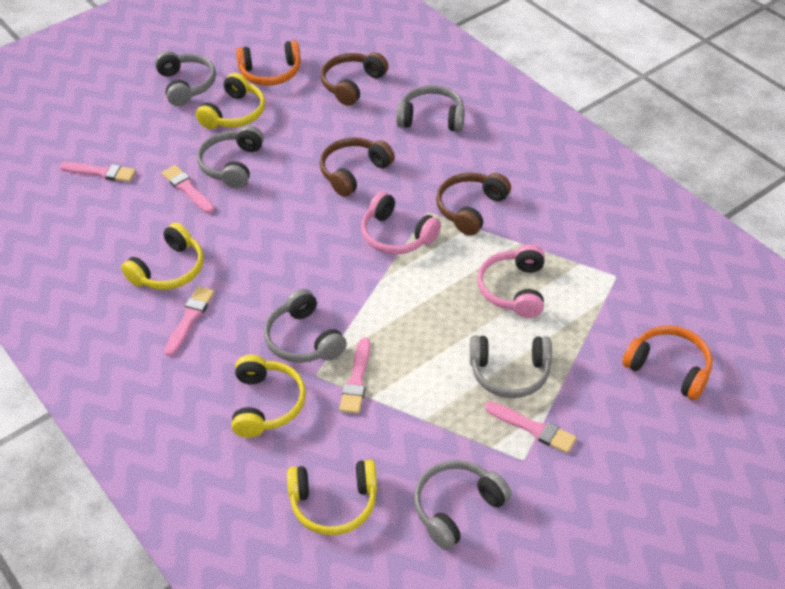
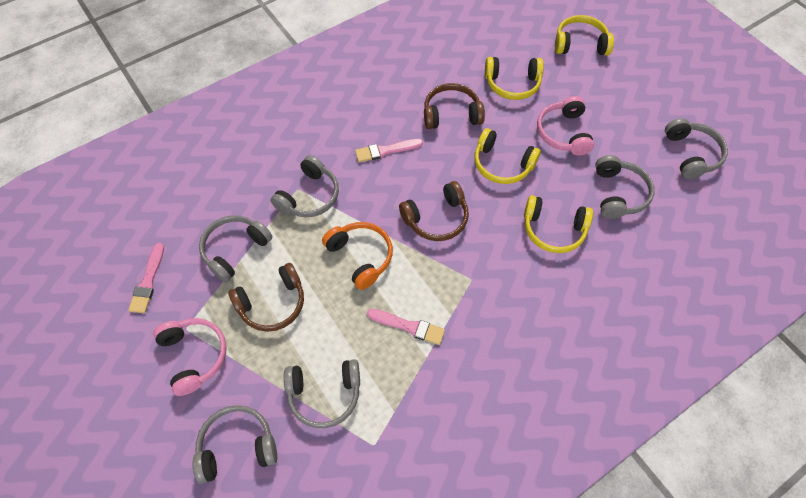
orange headphones: [236,40,301,86] [622,326,712,400] = 2 -> [322,222,393,290] = 1
pink brush: [60,162,136,182] [162,165,215,214] [164,286,215,356] [339,338,370,414] [485,401,577,453] = 5 -> [128,243,164,313] [355,139,423,162] [367,309,445,345] = 3

